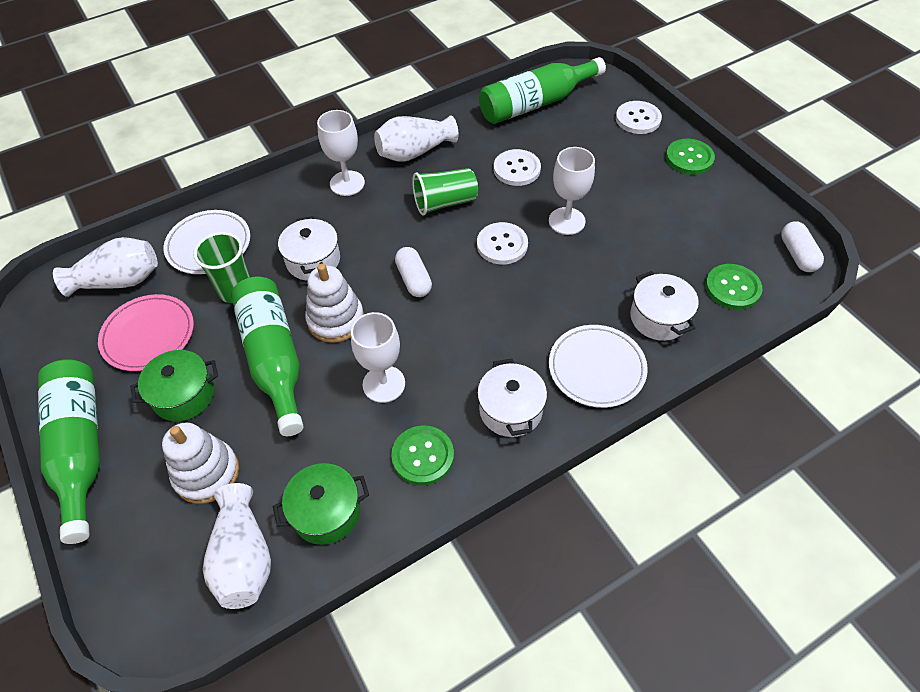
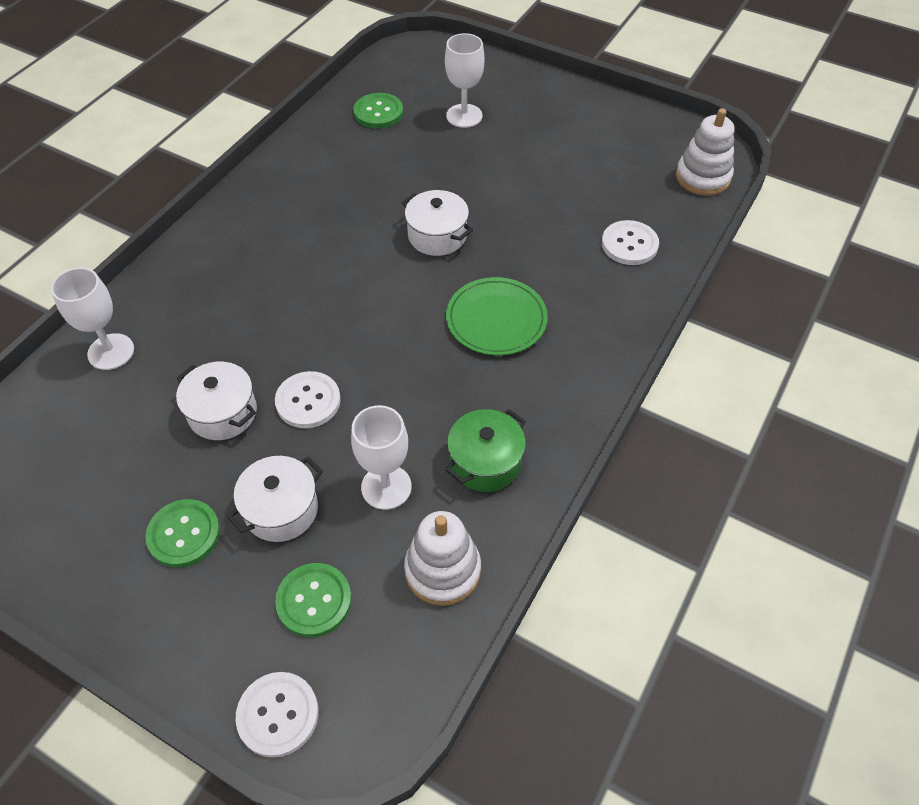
green bottle: [38,359,100,544] [231,277,304,436] [479,57,606,124] = 3 -> none = 0
green cup: [193,232,250,303] [412,168,478,216] = 2 -> none = 0
green plate: none = 0 -> [446,277,548,356] = 1
green pot: [130,350,218,422] [273,463,369,545] = 2 -> [445,409,526,492] = 1
pink plate: [98,294,194,371] = 1 -> none = 0
white capsule: [395,247,432,297] [781,222,824,272] = 2 -> none = 0
white plate: [163,210,250,274] [549,325,648,408] = 2 -> none = 0
white vase: [53,237,158,297] [203,483,271,609] [374,115,458,162] = 3 -> none = 0

